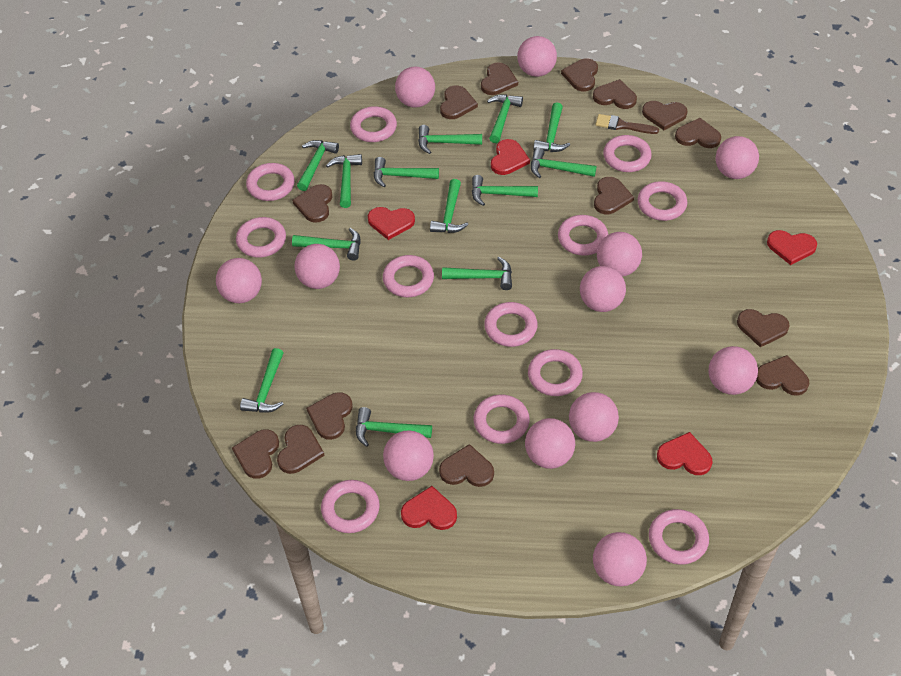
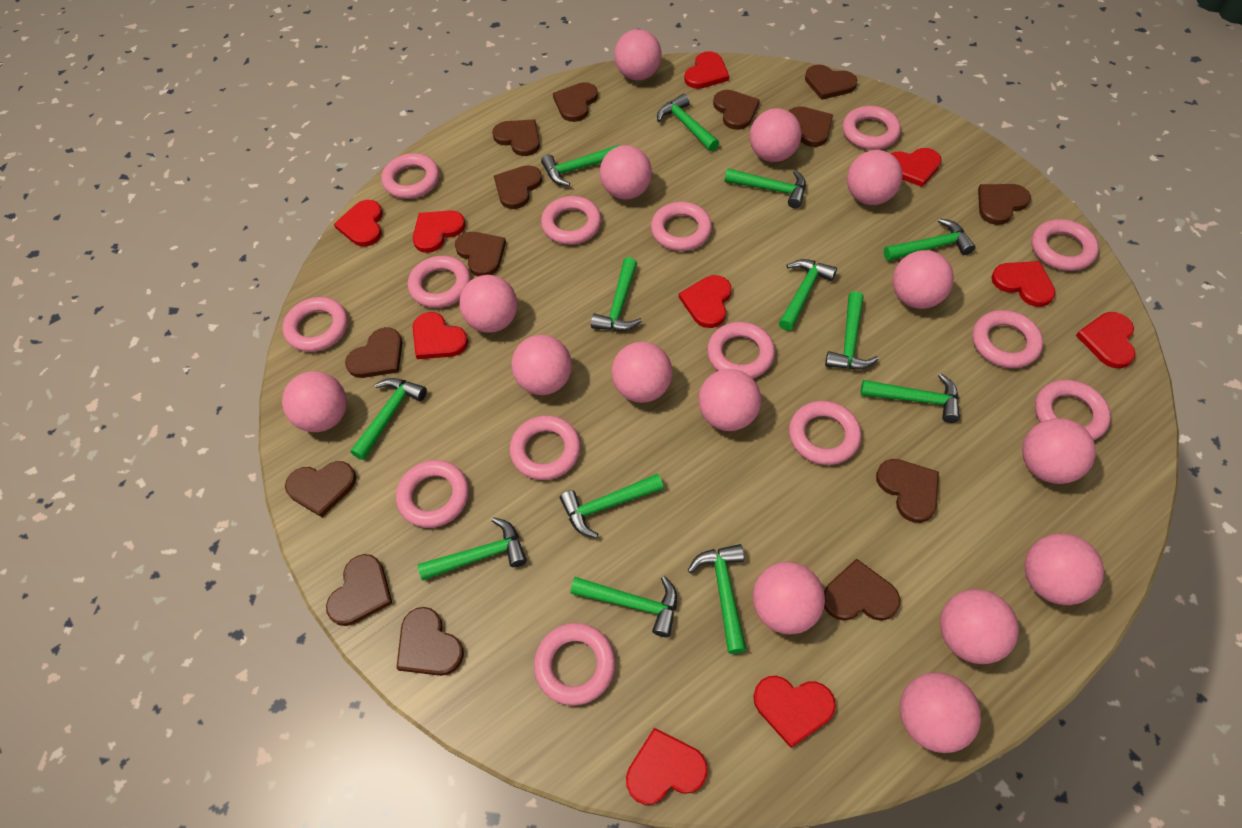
brown brush: [596,114,659,134] = 1 -> none = 0
pink ball: [216,258,262,303] [295,244,340,289] [383,430,434,481] [395,67,435,108] [517,36,557,77] [525,418,575,469] [569,392,619,442] [580,266,626,312] [593,532,647,587] [597,232,642,277] [709,346,758,395] [716,136,759,179] = 12 -> [282,371,347,432] [459,275,518,333] [511,335,572,395] [600,145,652,199] [611,342,672,403] [614,29,662,80] [698,369,761,431] [750,108,802,162] [753,562,825,634] [847,150,903,205] [893,250,954,309] [900,672,981,753] [940,589,1019,664] [1022,418,1096,484] [1025,533,1104,605] = 15
pink ring: [236,217,286,258] [246,163,295,201] [321,480,380,533] [350,106,397,142] [383,255,434,297] [473,394,530,444] [484,302,537,347] [528,349,583,396] [558,215,608,256] [603,135,652,172] [638,181,687,221] [649,509,709,565] = 12 -> [283,297,348,352] [381,153,439,199] [396,460,469,528] [408,256,471,308] [509,415,581,480] [534,623,615,706] [541,196,601,245] [651,202,712,251] [707,322,775,378] [789,401,861,465] [843,106,901,150] [972,310,1043,368] [1031,219,1099,271] [1035,380,1111,440] = 14
red heart: [368,207,415,240] [401,486,457,530] [491,139,530,175] [657,432,712,475] [767,230,817,265] = 5 -> [334,200,383,247] [412,312,468,359] [413,210,466,253] [626,728,708,805] [679,275,731,328] [684,51,729,89] [753,676,836,748] [890,148,942,187] [991,261,1056,307] [1076,312,1136,368] = 10

